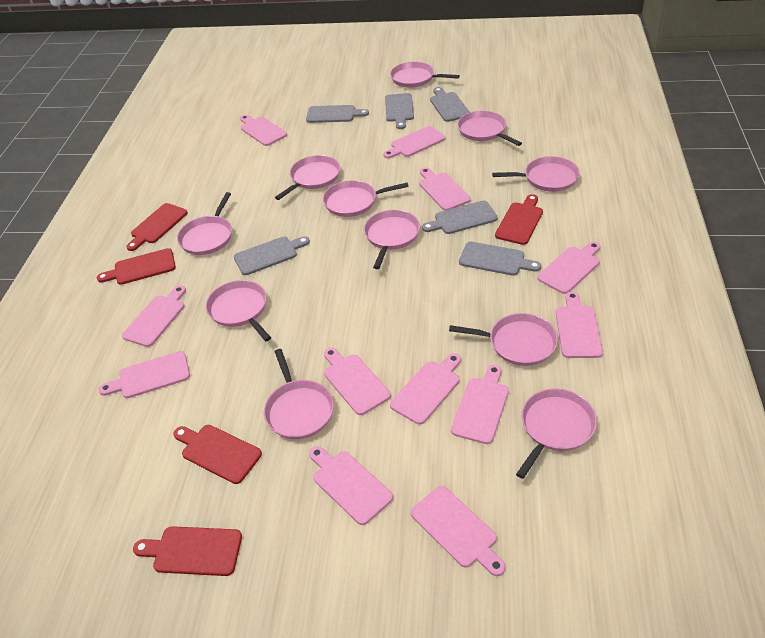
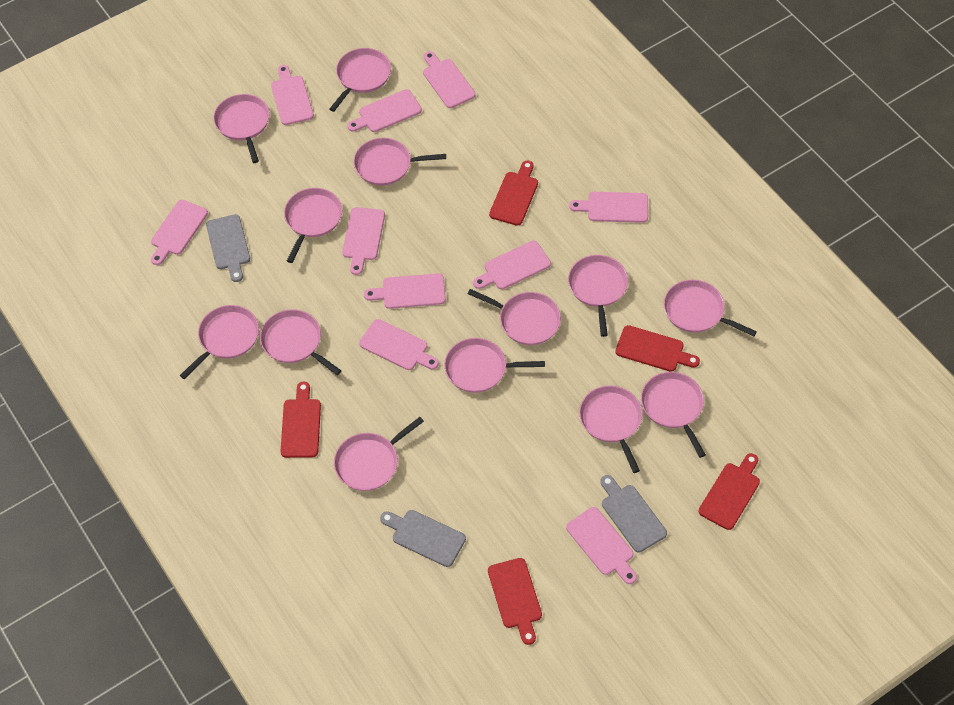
grey cutting board: [234,236,310,275] [306,105,369,123] [385,93,414,129] [422,201,498,234] [430,87,470,122] [459,242,541,276] = 6 -> [206,214,250,282] [380,510,466,567] [600,475,667,552] = 3
pink cutting board: [99,351,190,398] [122,285,186,347] [240,115,287,146] [309,446,393,525] [324,348,391,415] [383,126,445,158] [390,353,461,425] [411,486,506,576] [419,168,471,211] [451,365,509,444] [537,242,600,294] [556,291,603,358] = 12 -> [151,200,208,265] [271,65,314,125] [342,207,385,275] [347,89,422,132] [359,319,439,370] [364,273,446,309] [423,51,476,108] [473,241,551,289] [566,507,637,584] [569,192,648,223] = 10
pink pan: [177,192,232,255] [206,280,271,341] [264,349,334,439] [275,155,340,200] [323,180,409,217] [364,210,420,269] [390,62,460,88] [449,313,558,366] [457,111,522,146] [492,156,580,192] [516,388,597,479] = 11 -> [180,305,259,379] [213,94,270,163] [260,309,341,375] [284,188,342,263] [329,48,391,112] [334,417,424,491] [353,138,446,186] [444,338,545,393] [468,289,561,345] [568,255,628,337] [579,386,642,473] [641,372,706,458] [663,280,757,336] = 13

